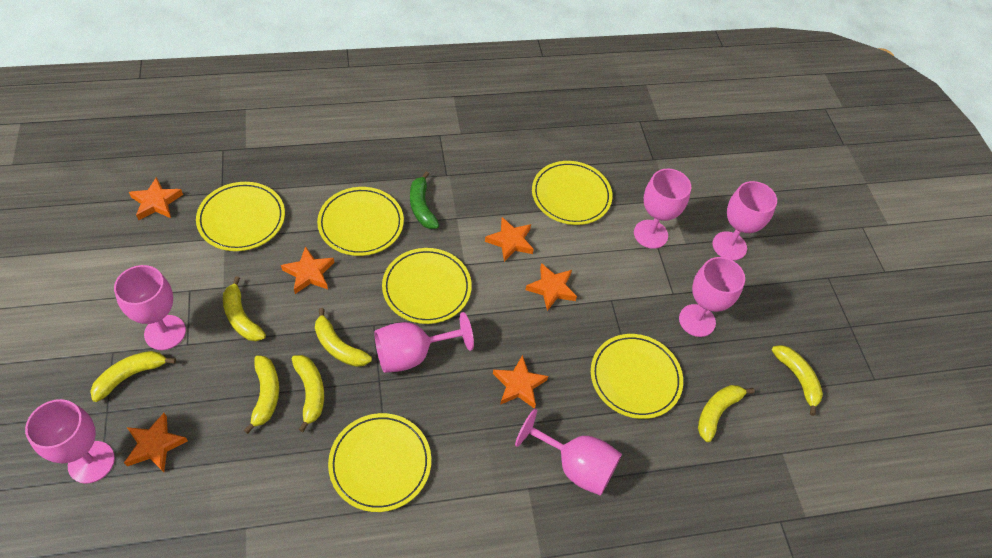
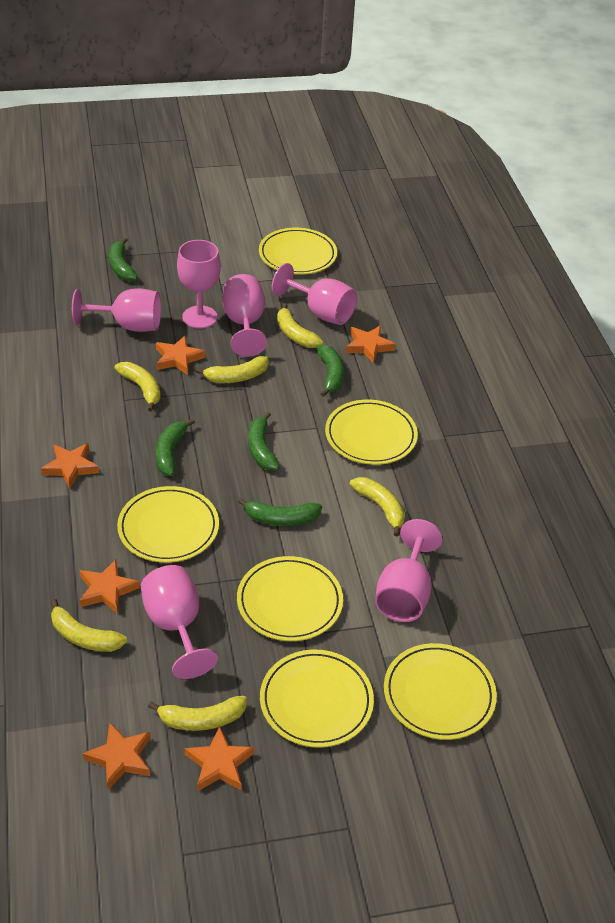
green banana: [410,171,439,229] = 1 -> [109,237,138,281] [156,418,195,476] [237,498,322,526] [248,412,280,470] [316,344,344,397] = 5
pink goblet: [25,399,115,484] [114,265,186,350] [374,312,474,373] [515,409,622,496] [634,169,691,249] [679,257,745,337] [713,181,777,261] = 7 -> [72,288,161,332] [141,565,218,679] [177,240,221,329] [223,274,267,357] [272,263,357,325] [375,519,443,622] = 6
yellow banana: [90,351,176,402] [223,276,266,341] [243,355,279,434] [292,355,324,432] [315,308,372,367] [698,385,755,442] [772,345,823,416] = 7 -> [51,599,127,652] [114,362,161,412] [148,696,247,731] [195,356,269,383] [277,303,323,348] [350,477,405,536] = 6

